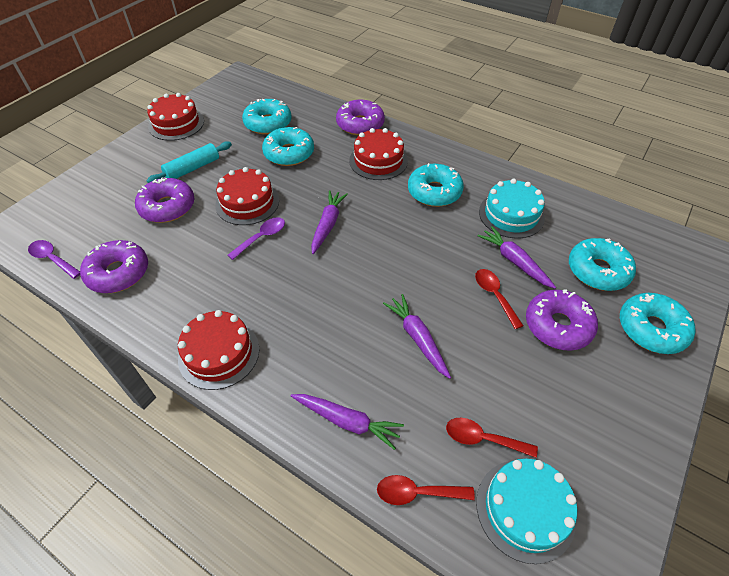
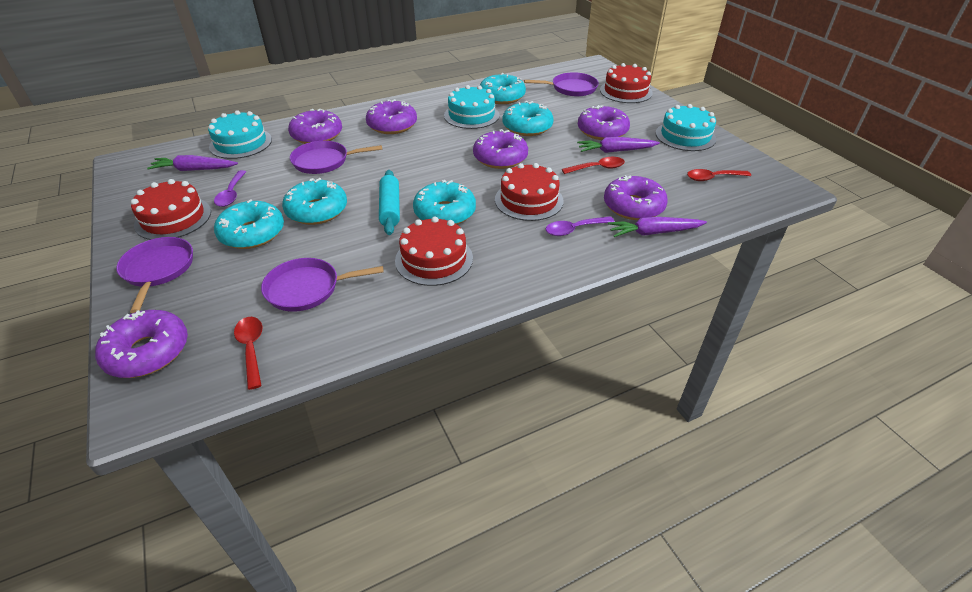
purple carrot: [291,394,404,450] [311,190,348,254] [383,294,451,379] [477,226,556,289] = 4 -> [147,155,238,171] [577,137,660,153] [608,217,707,237] = 3
purple donut: [80,240,148,293] [135,177,195,223] [336,100,385,136] [526,290,598,351] = 4 -> [95,310,188,378] [288,109,342,144] [366,99,417,134] [473,129,528,169] [578,105,630,140] [604,175,668,220] = 6
purple pan: none = 0 -> [116,237,193,313] [261,258,384,312] [290,141,382,174] [524,72,599,97] = 4
turquoise cake: [476,458,577,564] [479,179,545,239] = 2 -> [208,110,272,159] [444,85,499,129] [656,104,716,151] = 3

